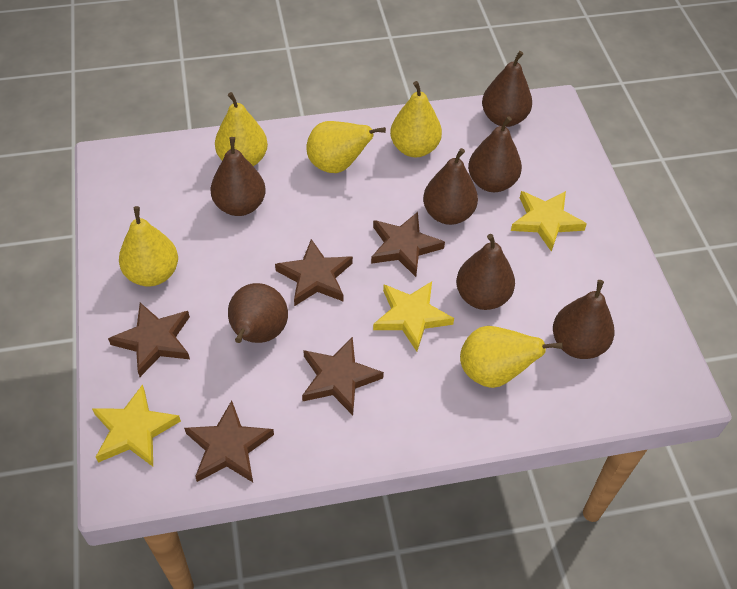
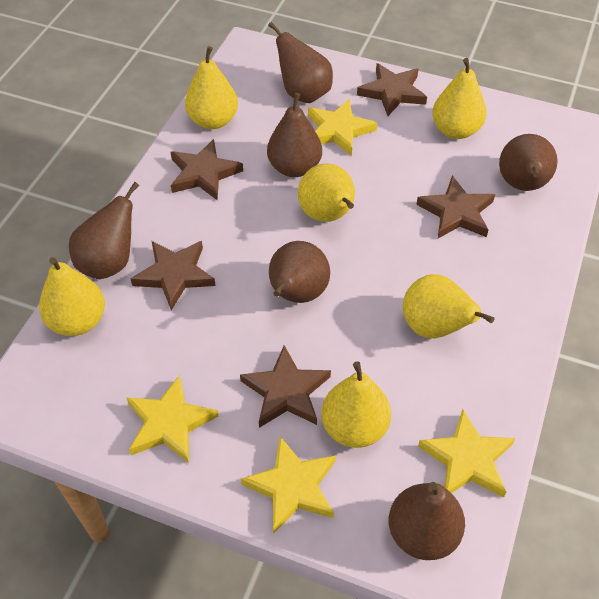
brown pear: [211,137,266,216] [228,283,288,343] [423,148,478,225] [456,234,515,310] [468,116,522,192] [482,51,532,127] [553,280,615,359] = 7 -> [69,182,139,279] [267,93,322,177] [268,22,333,103] [269,241,330,303] [389,482,465,560] [499,134,558,191] = 6
yellow pear: [119,206,178,286] [215,92,268,166] [306,121,386,173] [390,81,442,157] [460,326,563,388] = 5 -> [39,257,105,336] [185,46,238,129] [298,164,355,222] [321,362,391,448] [403,274,494,338] [432,58,487,139] = 6
yellow star: [92,384,181,467] [373,281,454,351] [511,191,587,252] = 3 -> [127,375,218,463] [241,436,336,534] [308,99,377,156] [418,409,515,497] = 4

